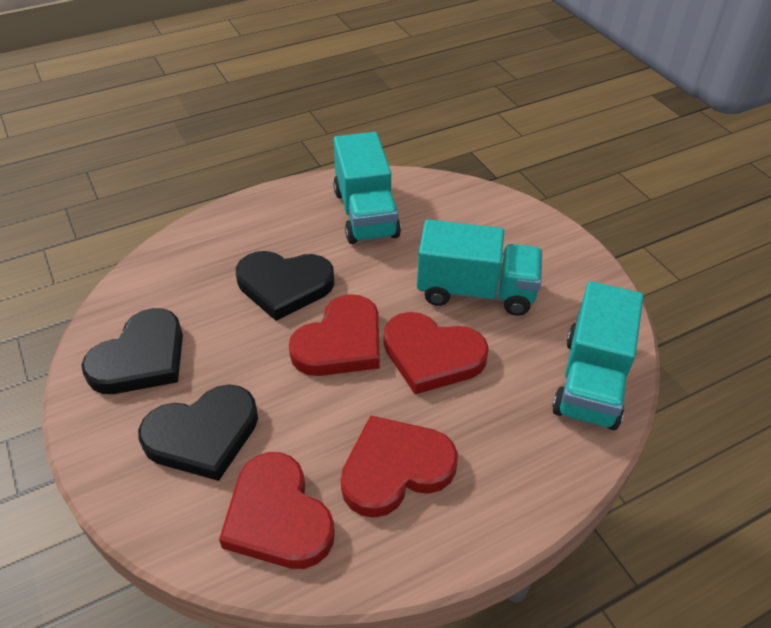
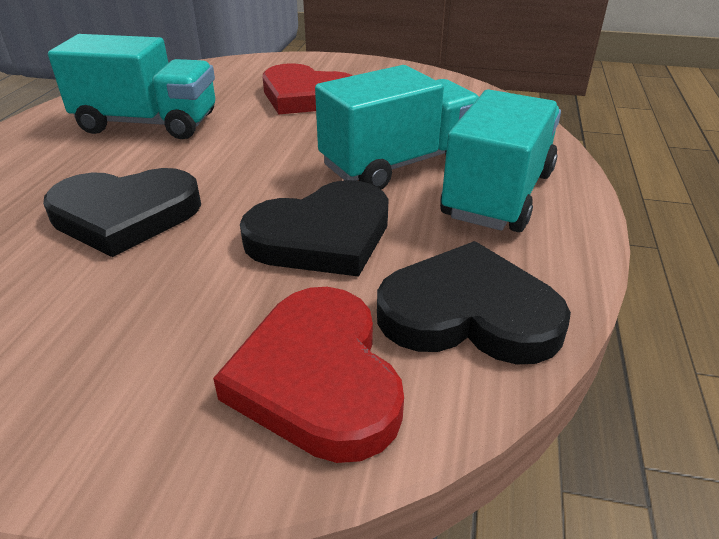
red heart: [219,452,335,569] [289,294,380,376] [341,415,458,518] [384,312,489,394] = 4 -> [213,287,404,463] [263,63,353,114] = 2

